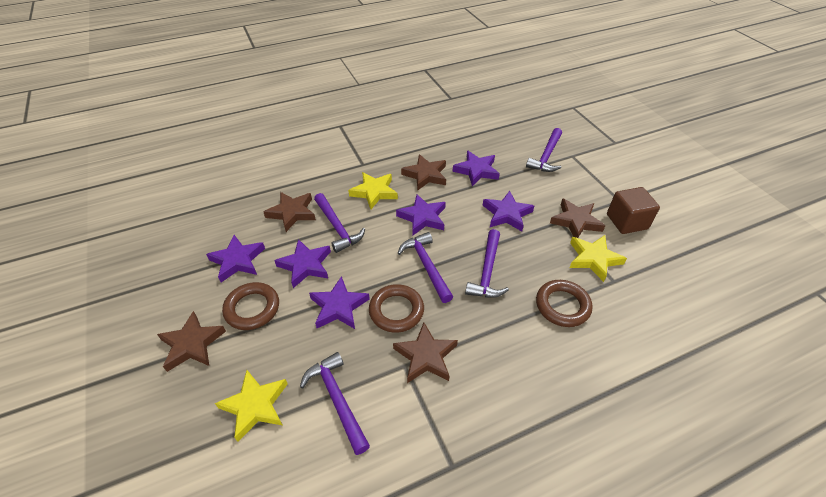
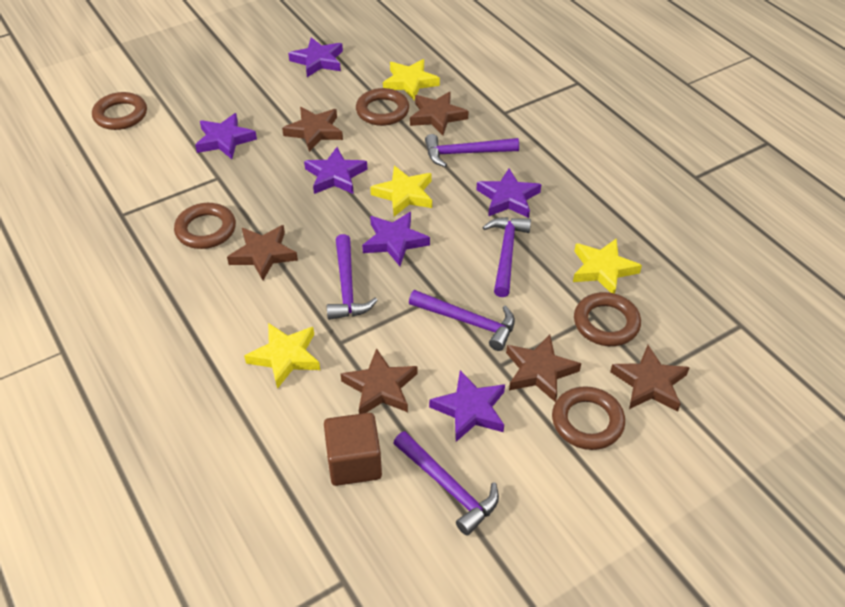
brown ring: [222,282,279,330] [369,284,424,333] [536,280,593,327] = 3 -> [92,92,147,130] [174,203,236,249] [356,88,409,126] [552,386,625,450] [574,292,641,346] = 5
brown star: [157,311,226,372] [263,192,316,232] [393,322,458,383] [401,154,446,191] [550,198,605,238] = 5 -> [227,225,298,280] [282,107,343,152] [341,348,417,414] [410,91,469,135] [506,334,581,402] [610,345,690,411] = 6
yellow star: [215,370,288,442] [348,172,398,209] [570,235,627,282] = 3 -> [244,323,320,389] [370,166,432,217] [383,59,440,100] [573,238,642,294] = 4

